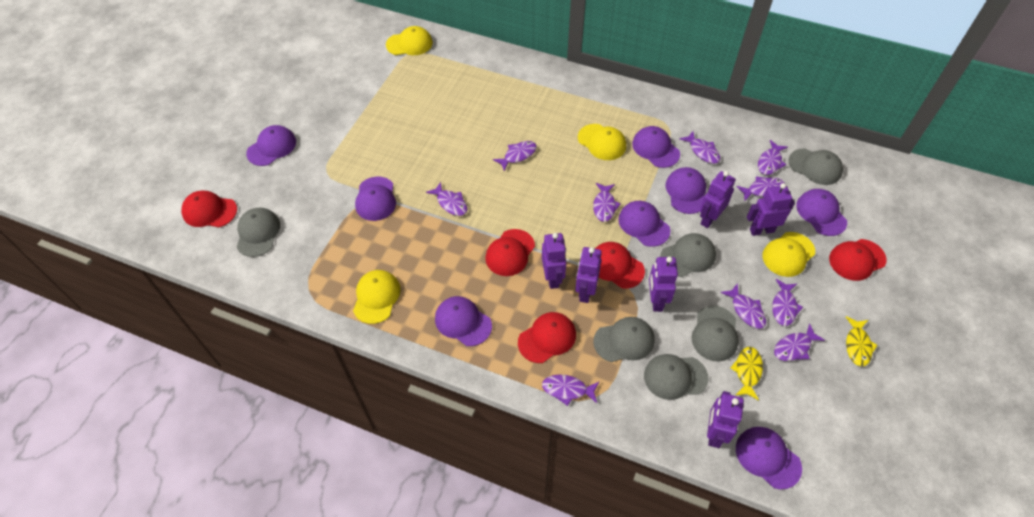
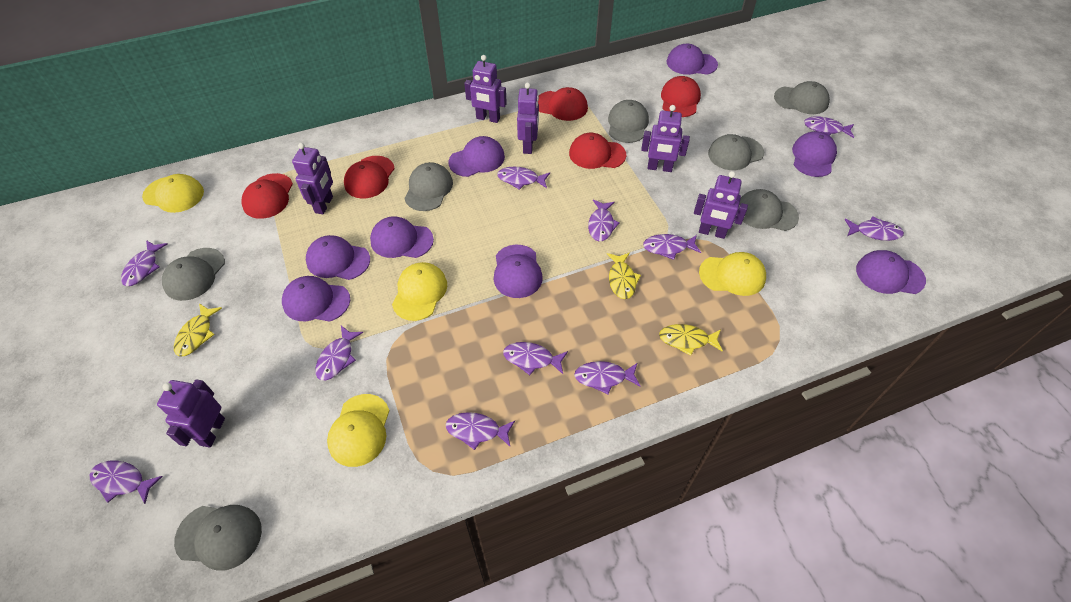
grey cap: [237,208,280,257] [593,317,655,362] [644,354,708,400] [660,233,716,277] [692,306,739,362] [789,148,843,185] = 6 -> [162,248,225,301] [174,505,262,571] [404,162,453,211] [608,100,649,143] [708,134,764,170] [739,189,799,231] [774,81,830,114] = 7
purple fish: [426,182,468,216] [493,141,537,171] [542,375,599,406] [593,183,621,222] [679,131,720,164] [720,283,766,329] [736,176,785,201] [758,140,788,175] [772,279,803,326] [774,324,825,361] = 10 -> [90,461,163,504] [121,240,168,286] [315,325,364,381] [446,412,515,450] [497,167,550,190] [503,342,568,375] [574,361,640,394] [588,200,620,241] [643,234,701,260] [804,116,854,138] [844,216,904,241] = 11
yellow fish: [730,347,763,400] [846,316,877,367] = 2 -> [174,303,222,357] [607,252,641,299] [659,324,723,356] = 3

